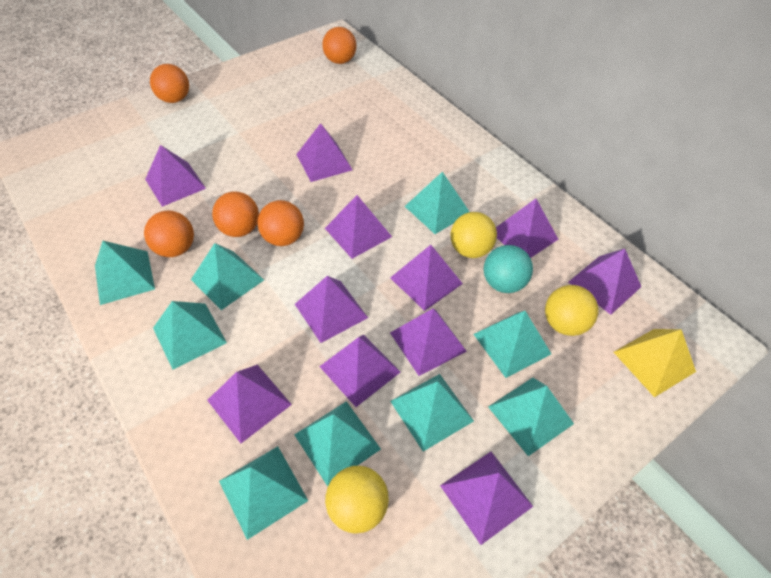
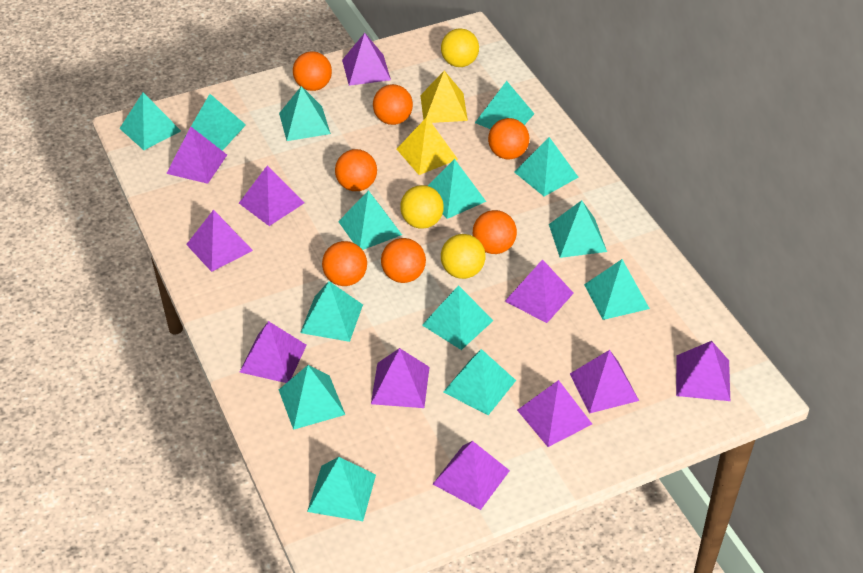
orange ball: [144,211,194,257] [150,64,189,103] [212,191,259,237] [257,200,304,246] [322,27,357,64] = 5 -> [293,51,332,91] [322,241,367,286] [335,149,377,191] [373,84,413,125] [381,238,426,283] [473,210,517,254] [488,118,529,159] = 7
turquoise ball: [484,245,533,293] = 1 -> none = 0
turquoise pyramid: [95,241,155,305] [153,301,227,369] [191,243,264,310] [219,446,308,540] [294,401,381,486] [390,374,474,451] [405,172,470,234] [474,311,551,378] [488,378,574,456] = 9 -> [119,93,181,150] [191,94,246,151] [279,86,331,141] [279,365,345,430] [300,281,363,342] [307,457,376,521] [338,190,402,250] [422,285,494,350] [428,159,486,219] [443,349,516,415] [475,81,534,129] [514,137,578,196] [549,200,607,258] [584,259,650,320] = 14
yellow pyramid: [614,329,696,397] = 1 -> [397,117,458,175] [420,71,468,123] = 2

